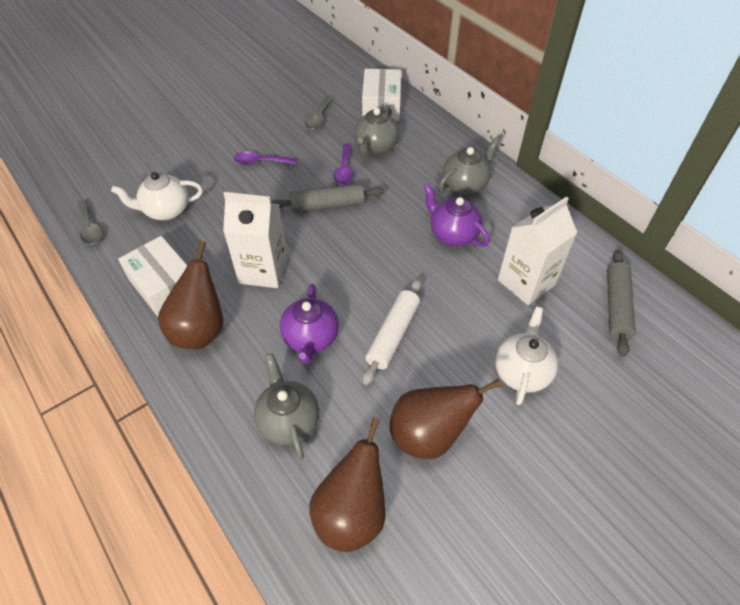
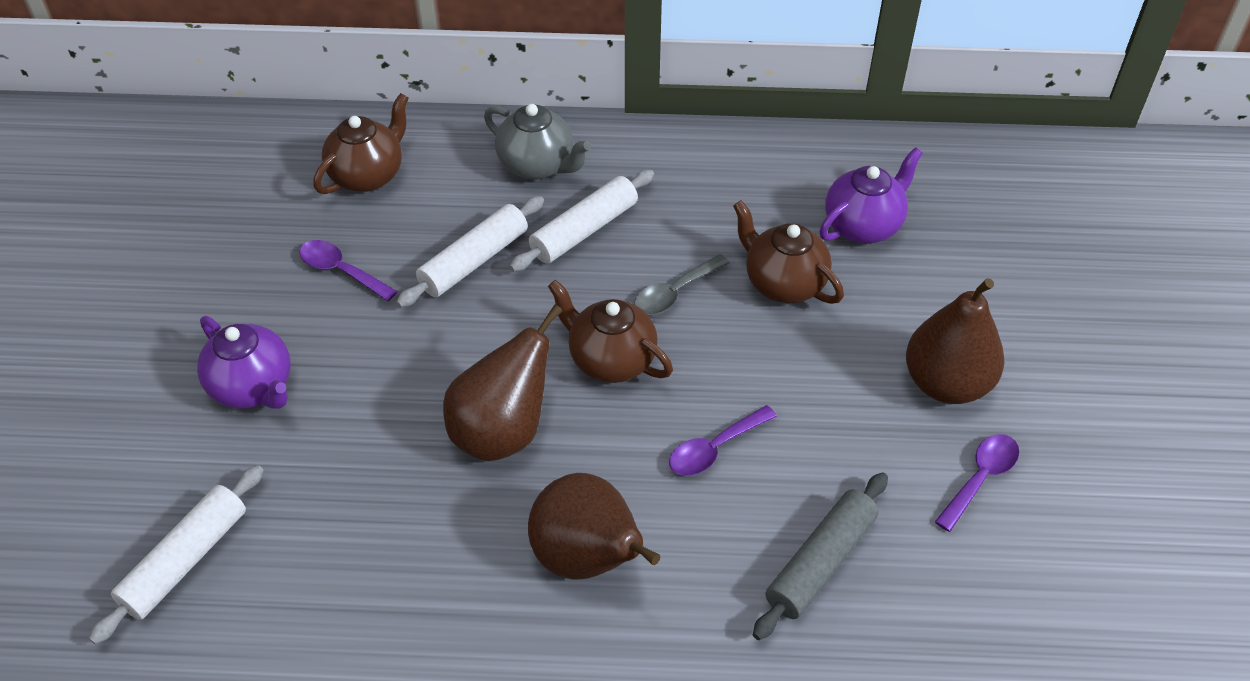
brown teapot: none = 0 -> [313,93,409,194] [548,280,673,383] [733,200,844,304] = 3
grey rolling pin: [271,184,384,212] [607,250,636,357] = 2 -> [753,472,888,640] = 1
grey spoon: [78,199,102,244] [305,95,333,130] = 2 -> [634,254,730,315] = 1
grey teapot: [254,353,319,460] [354,106,399,156] [439,138,500,195] = 3 -> [484,104,591,180] = 1
purple spoon: [234,151,298,165] [333,144,353,185] = 2 -> [299,240,398,301] [669,405,777,476] [935,434,1019,532] = 3
white box: [118,236,187,317] [362,69,401,121] = 2 -> none = 0
white carton: [223,192,288,288] [498,197,577,305] = 2 -> none = 0
white rolling pin: [363,279,422,385] = 1 -> [89,465,264,644] [396,196,544,307] [509,170,654,272] = 3
white teapot: [111,172,203,220] [495,307,558,405] = 2 -> none = 0

